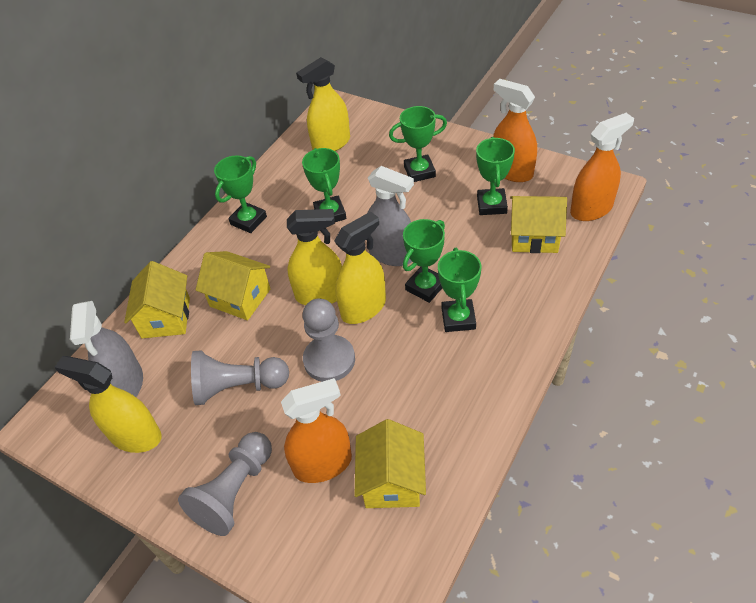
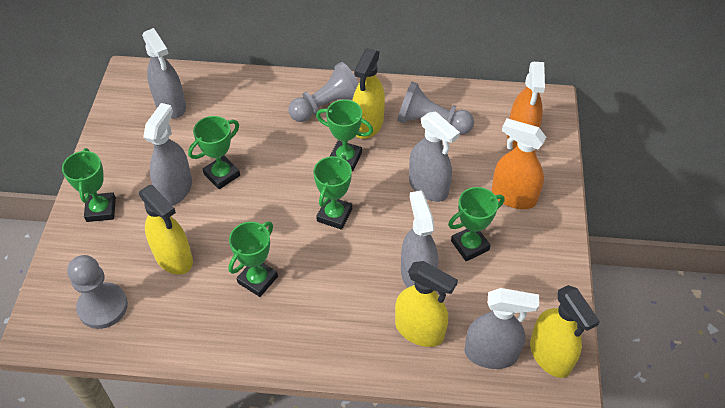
grey spray bottle: [70,301,143,397] [367,166,414,266] = 2 -> [142,28,186,118] [143,103,192,206] [401,191,438,288] [409,111,460,202] [464,288,539,369] = 5
orange spray bottle: [281,378,352,483] [493,79,537,182] [570,113,634,221] = 3 -> [492,118,546,209] [507,62,545,149] = 2
yellow house: [124,261,190,338] [196,251,270,320] [354,419,426,508] [510,196,567,253] = 4 -> none = 0

